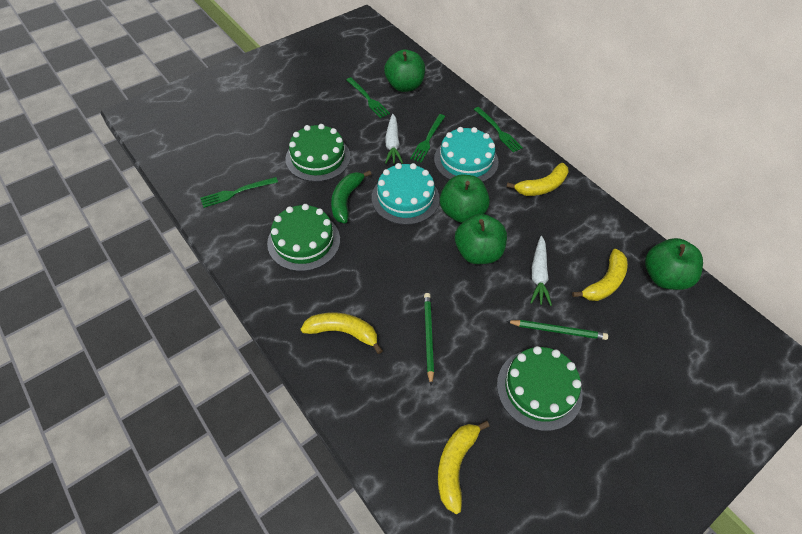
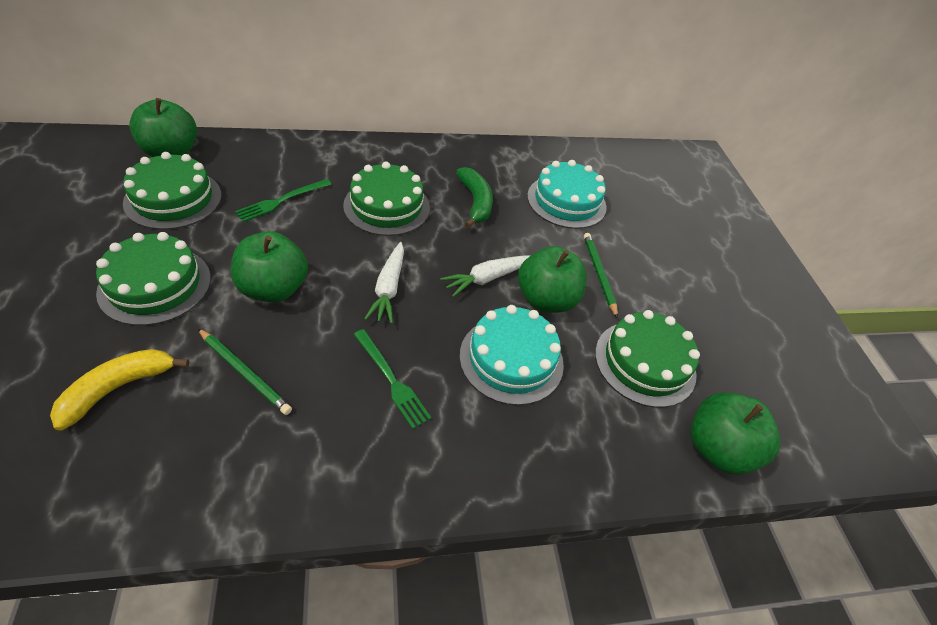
green cake: [267,204,340,271] [285,124,350,182] [497,346,583,431] = 3 -> [96,232,211,326] [123,152,222,230] [343,162,430,236] [595,310,700,408] = 4
green fork: [200,177,278,208] [346,77,390,118] [410,114,445,163] [474,107,523,153] = 4 -> [235,179,332,222] [353,329,432,429] = 2
yellow banana: [301,312,383,354] [438,421,489,514] [506,163,569,196] [572,249,628,301] = 4 -> [50,349,190,431] = 1

